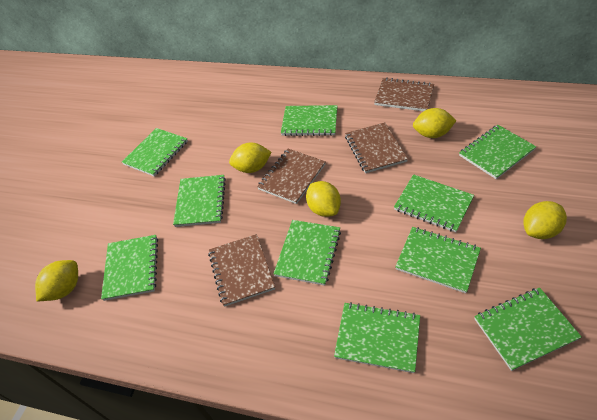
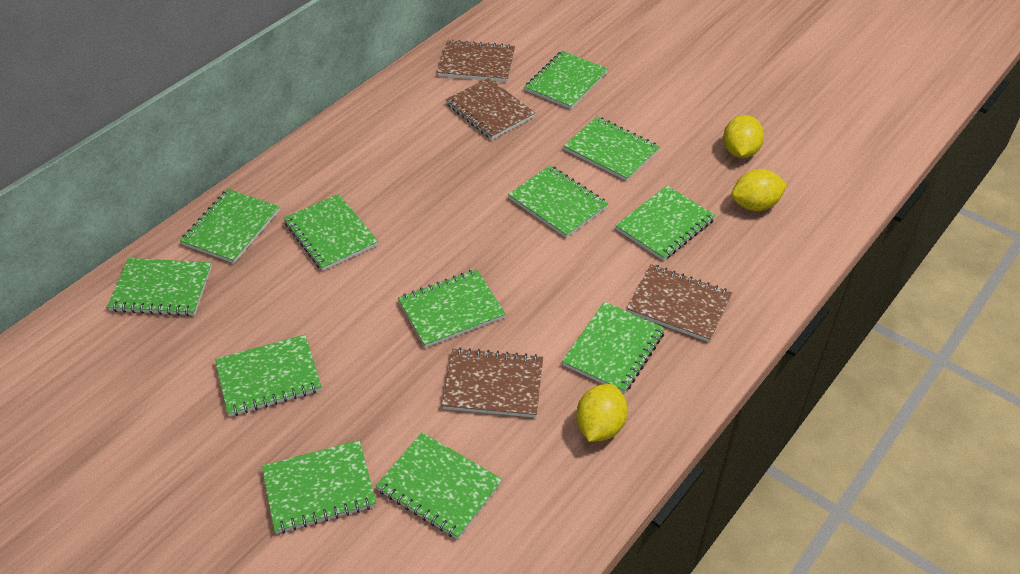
green notebook: [101,235,158,301] [122,128,188,177] [173,175,226,227] [273,220,341,286] [281,105,338,136] [334,302,420,373] [394,174,474,233] [395,227,481,293] [459,125,536,179] [474,287,582,371] = 10 -> [107,258,212,316] [180,189,280,263] [215,334,322,417] [262,440,376,534] [283,194,378,271] [376,432,502,539] [398,269,506,348] [508,165,608,238] [525,51,608,109] [562,302,665,394] [564,117,660,181] [615,185,716,261] = 12
yellow lemon: [35,260,78,302] [229,143,272,173] [306,181,341,217] [413,108,456,138] [524,201,567,239] = 5 -> [576,384,628,442] [723,115,764,158] [731,169,787,211] = 3

